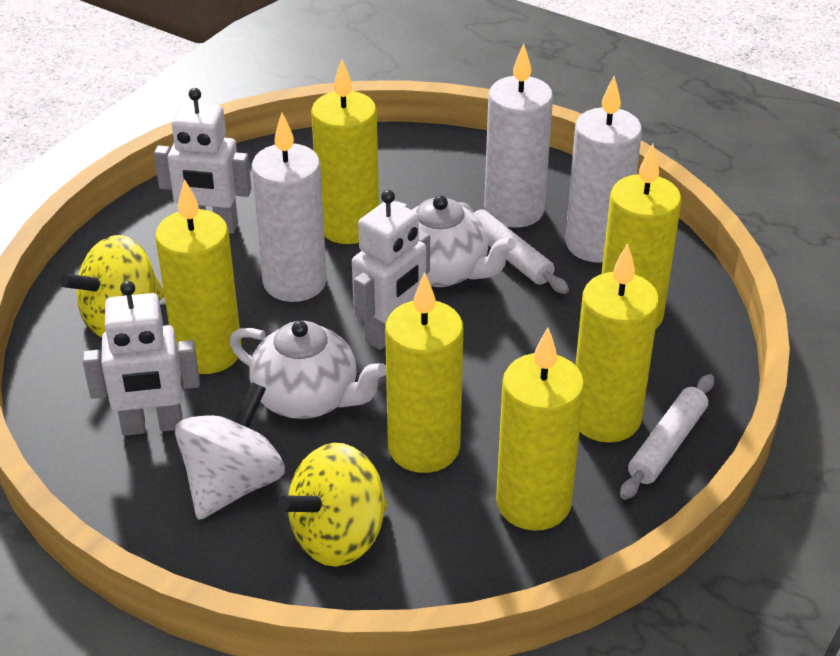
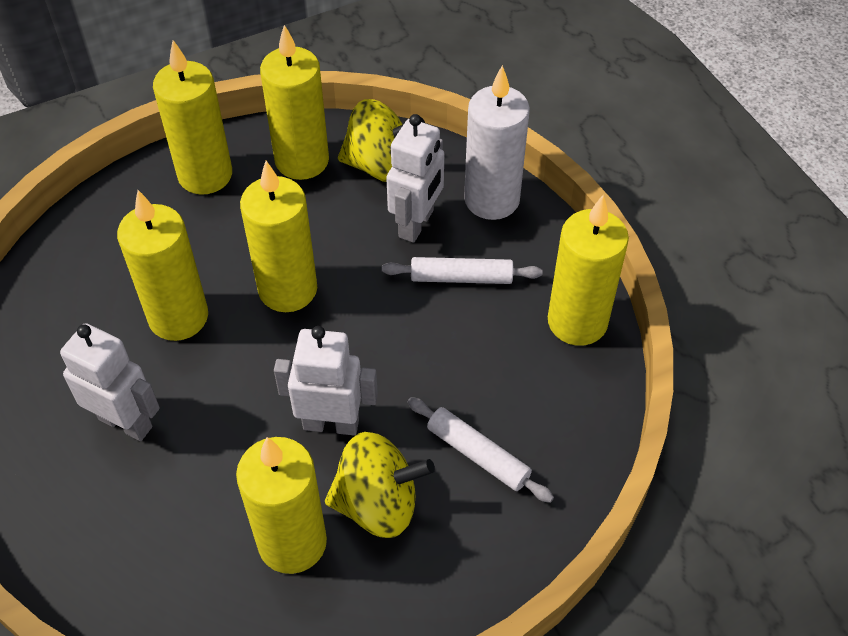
white candle: [252,113,327,302] [484,43,553,228] [565,76,642,263] = 3 -> [464,65,530,220] = 1
white spinning top: [175,382,285,520] = 1 -> none = 0
white teapot: [229,321,386,419] [395,195,516,287] = 2 -> none = 0

